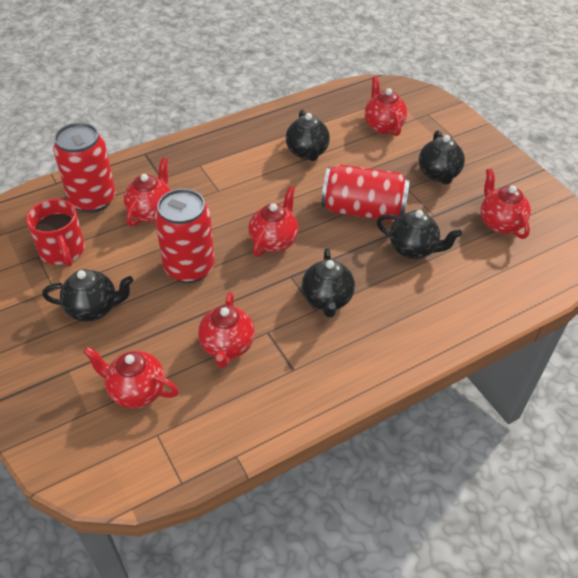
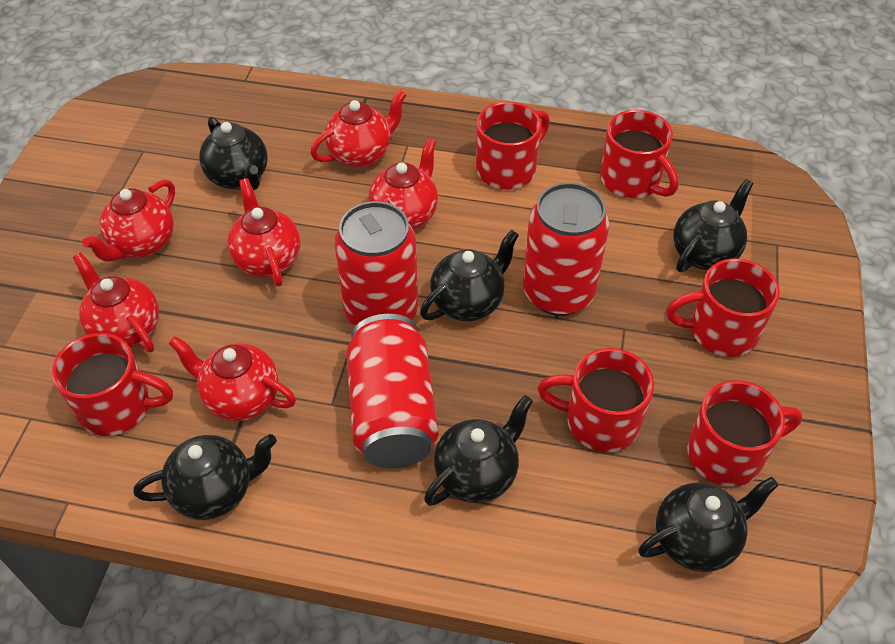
black teapot: [42,269,133,322] [286,110,330,161] [302,248,355,318] [376,210,462,259] [419,130,465,184] = 5 -> [134,434,277,520] [199,117,268,190] [420,230,519,321] [424,395,533,506] [638,477,779,572] [673,179,754,272] = 6
red mug: [26,199,85,267] = 1 -> [52,333,173,436] [476,102,550,189] [538,348,654,452] [600,110,679,198] [666,258,780,357] [687,380,802,487] = 6

